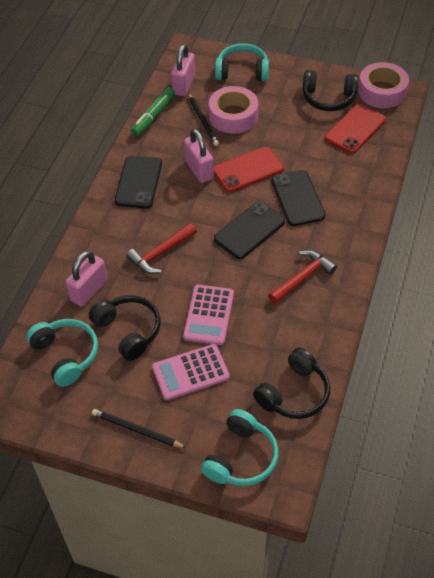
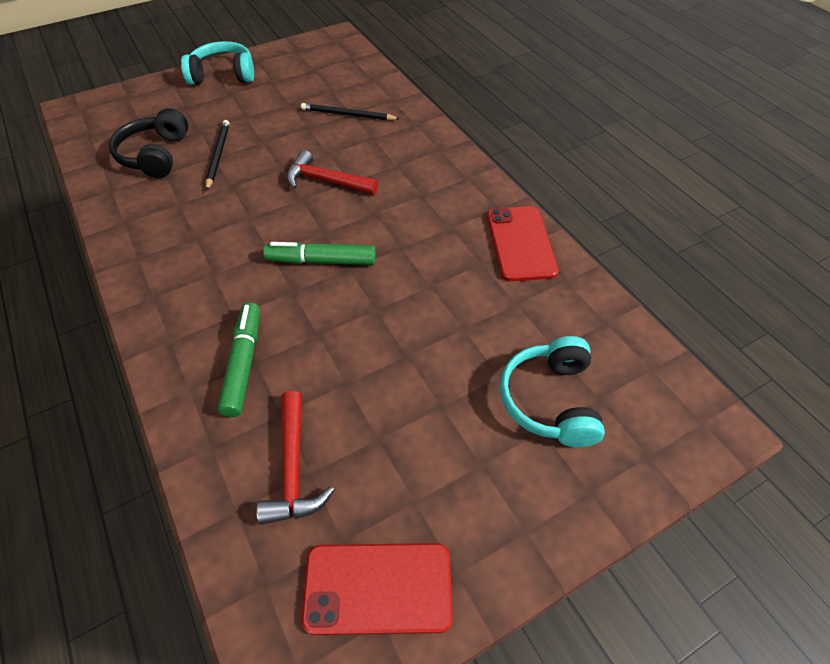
black headphones: [89,295,161,361] [253,348,330,419] [302,70,358,111] = 3 -> [109,108,188,178] = 1
black phone: [115,156,162,208] [214,202,285,259] [271,170,326,226] = 3 -> none = 0
green marker: [131,87,175,136] = 1 -> [218,302,260,417] [263,242,376,265] = 2
pink calculator: [152,344,230,400] [183,285,234,345] = 2 -> none = 0
pink padlock: [66,251,107,307] [171,44,195,96] [184,129,214,183] = 3 -> none = 0
pink tape: [209,86,258,134] [358,62,409,108] = 2 -> none = 0
turquoise headphones: [26,319,98,387] [201,409,279,486] [215,43,269,81] = 3 -> [181,41,254,85] [500,336,605,447] = 2

